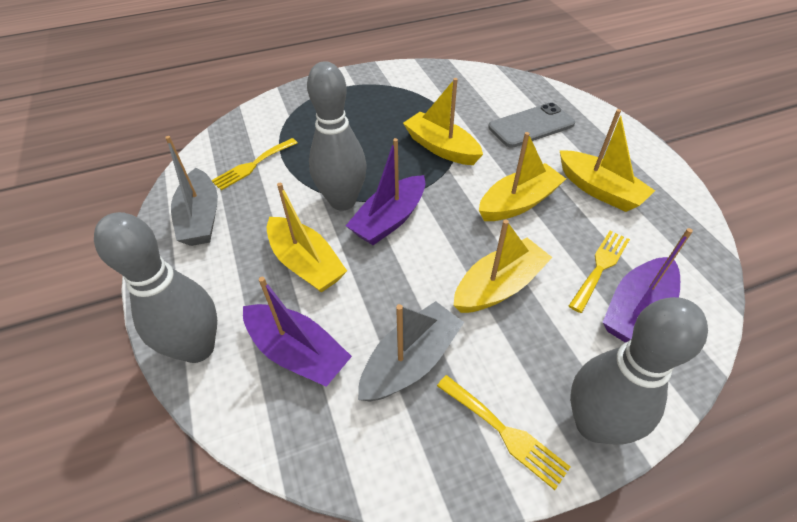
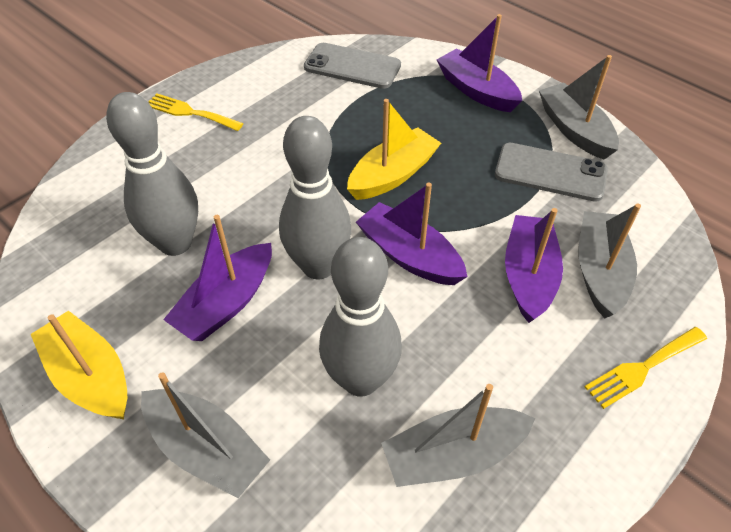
grey boat: [165,136,218,246] [358,301,464,402] = 2 -> [141,372,270,498] [381,384,535,487] [539,55,619,160] [579,203,641,318] = 4
grey phone: [488,102,575,148] = 1 -> [304,43,401,89] [495,143,608,202] = 2
purple boat: [243,277,352,387] [346,138,425,245] [603,228,693,343] = 3 -> [163,215,272,341] [356,183,468,285] [437,14,522,112] [505,208,563,323] = 4
yellow boat: [267,183,347,292] [403,78,483,165] [453,220,553,313] [479,132,566,221] [559,109,655,212] = 5 -> [31,310,127,419] [347,99,441,200] = 2
yellow fork: [212,138,298,190] [437,375,570,490] [569,231,630,313] = 3 -> [148,93,244,131] [585,327,707,409] = 2

